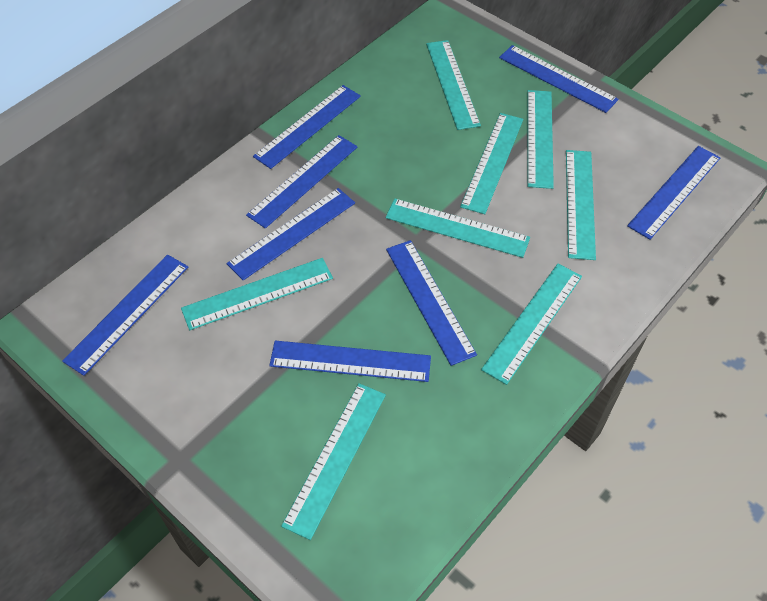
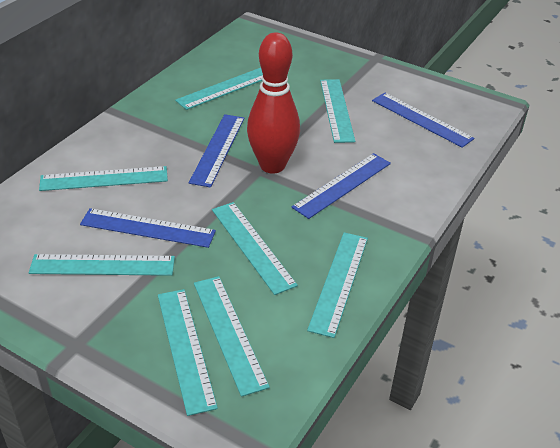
blue ruler: [62,254,188,376] [226,188,355,280] [246,135,358,229] [253,85,361,169] [269,340,431,382] [386,240,477,366] [499,45,618,113] [627,146,721,240] = 8 -> [80,208,216,248] [189,114,244,187] [292,153,391,219] [372,92,474,148] = 4
red bowling pin: none = 0 -> [247,32,300,174] = 1

